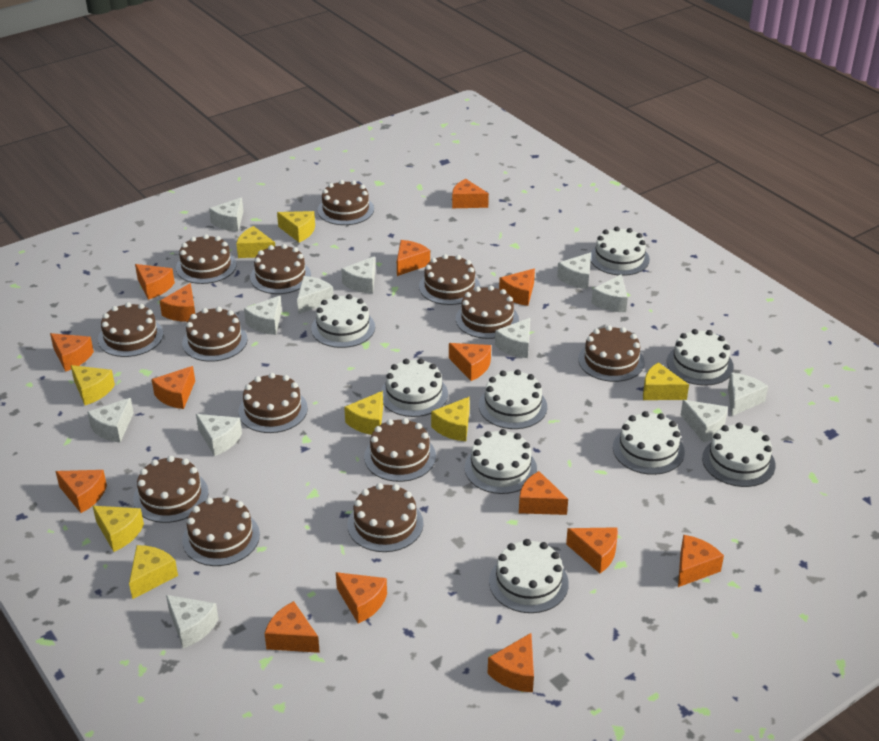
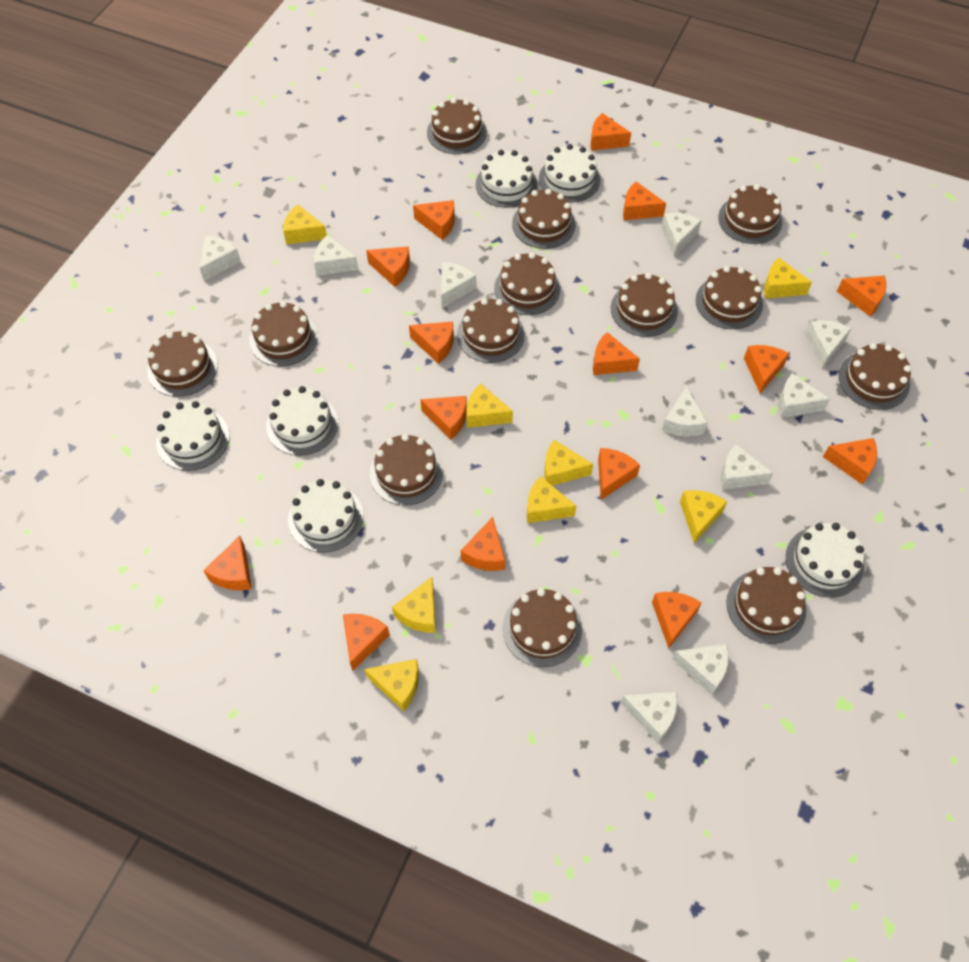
white cake: [311,294,375,348] [381,358,448,417] [464,429,537,494] [479,369,547,429] [489,539,569,613] [590,227,650,276] [613,411,685,475] [667,329,734,386] [702,423,775,487] = 9 -> [156,401,230,471] [267,386,338,456] [288,479,364,552] [476,150,538,208] [539,144,601,202] [786,523,864,598] = 6
white cheese: [87,398,134,443] [166,595,219,648] [196,414,242,456] [209,197,243,231] [244,295,282,335] [297,276,334,314] [341,256,375,294] [495,318,530,358] [557,252,591,289] [591,274,628,312] [681,400,728,443] [728,373,768,416] = 12 -> [200,236,241,281] [314,235,358,276] [441,262,476,308] [621,691,678,743] [661,213,702,257] [662,387,708,437] [672,644,729,695] [721,444,773,490] [779,373,830,418] [805,321,851,368] = 10

